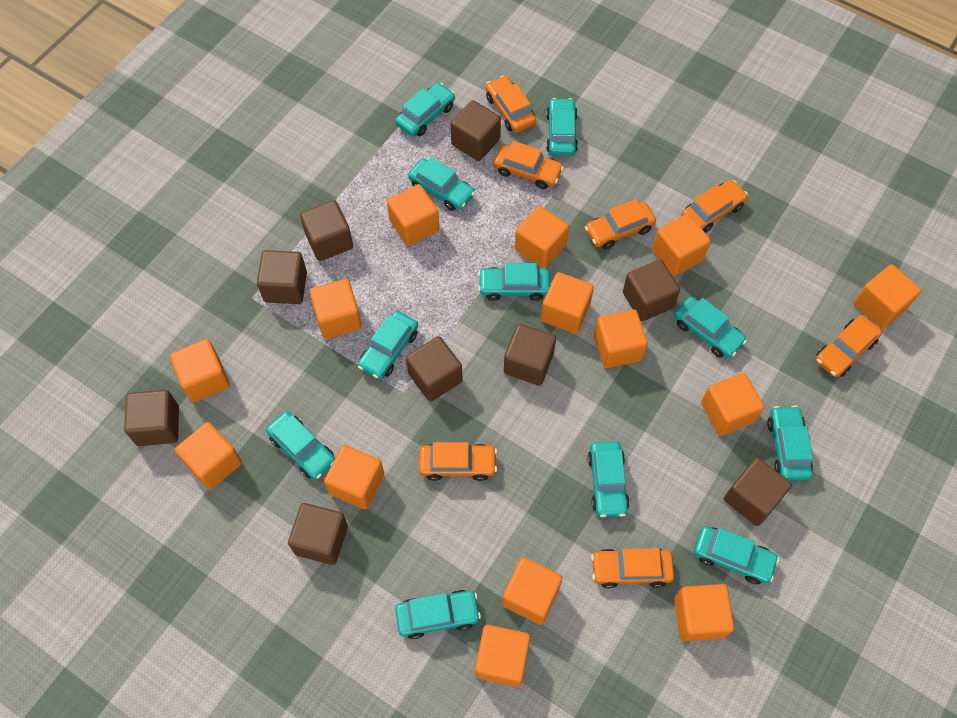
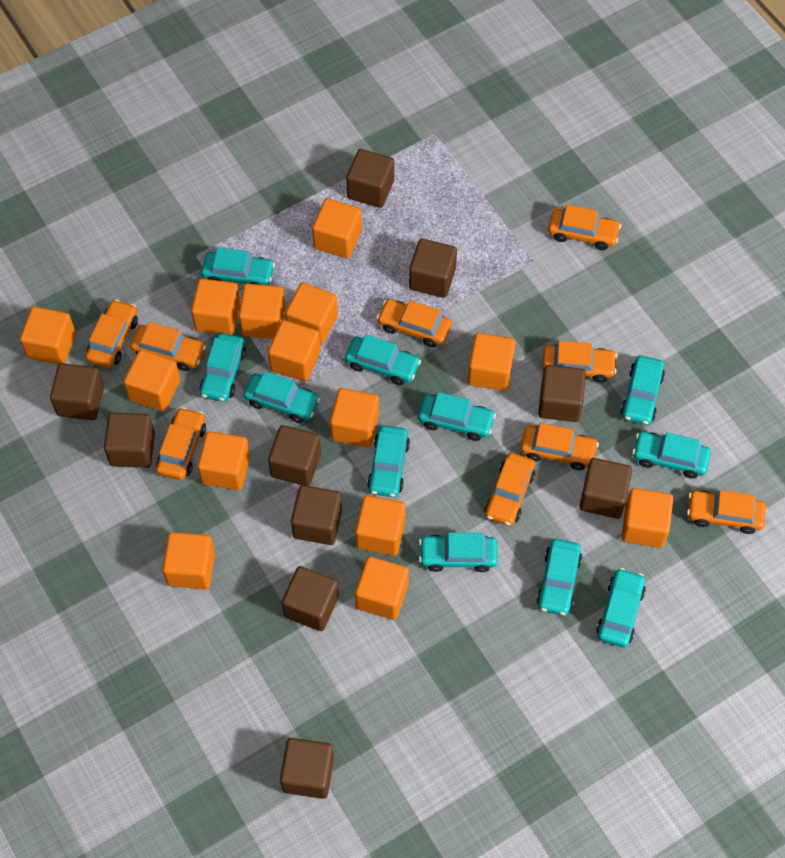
brown cube: [124,390,179,446] [257,250,307,304] [288,503,348,565] [300,200,353,261] [406,336,463,402] [451,100,501,161] [504,324,556,386] [623,260,680,322] [724,458,792,526] = 9 -> [50,363,104,421] [104,413,155,468] [268,425,321,486] [280,738,334,799] [282,566,339,631] [291,485,342,545] [346,149,394,208] [409,239,457,298] [538,365,586,422] [579,458,632,519] = 10
orange car: [419,442,497,481] [486,75,536,133] [493,141,564,189] [585,199,656,249] [591,548,674,588] [681,180,748,233] [816,315,882,377] = 7 -> [86,299,138,368] [130,322,206,371] [156,407,206,480] [377,299,452,347] [485,453,535,526] [520,423,599,470] [542,341,617,383] [548,205,621,250] [687,490,766,534] = 9

